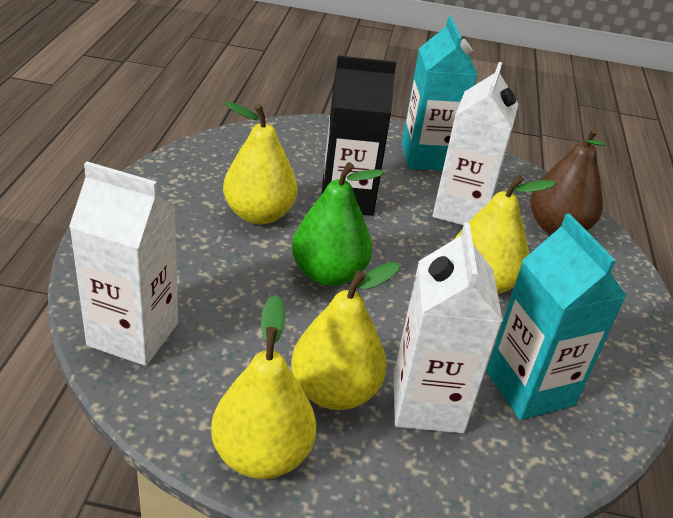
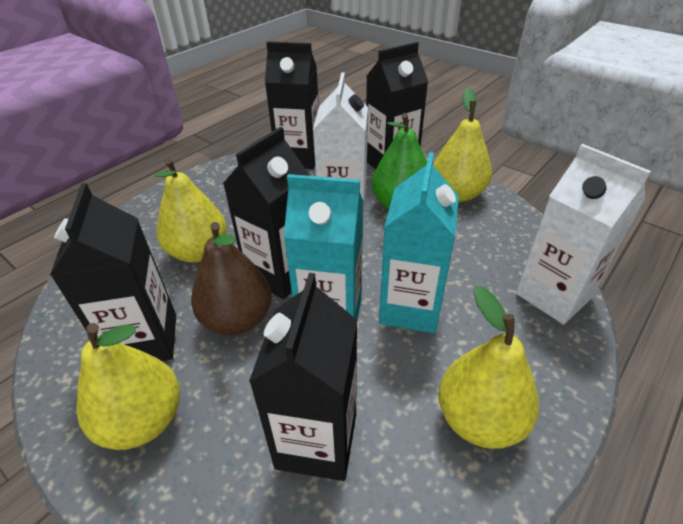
black carton: [322,55,396,216] = 1 -> [50,183,176,361] [223,127,309,299] [249,273,357,481] [265,41,319,169] [366,42,428,170] = 5
white carton: [69,162,178,366] [393,223,503,433] [432,62,519,225] = 3 -> [313,72,368,222] [516,144,651,324] = 2

